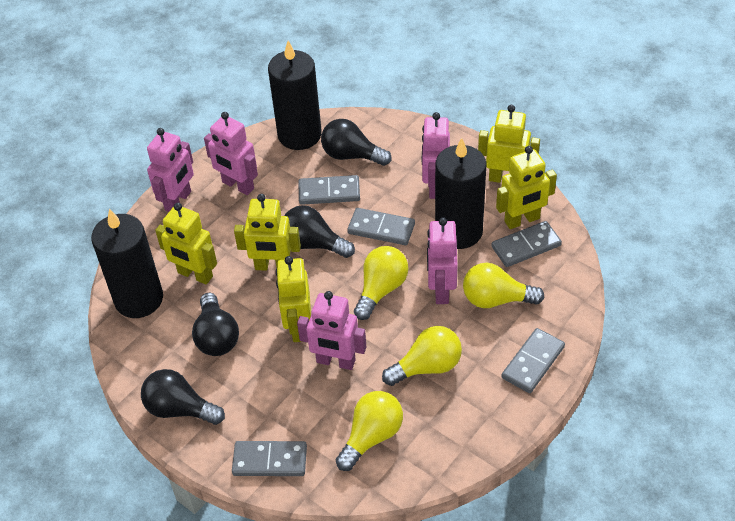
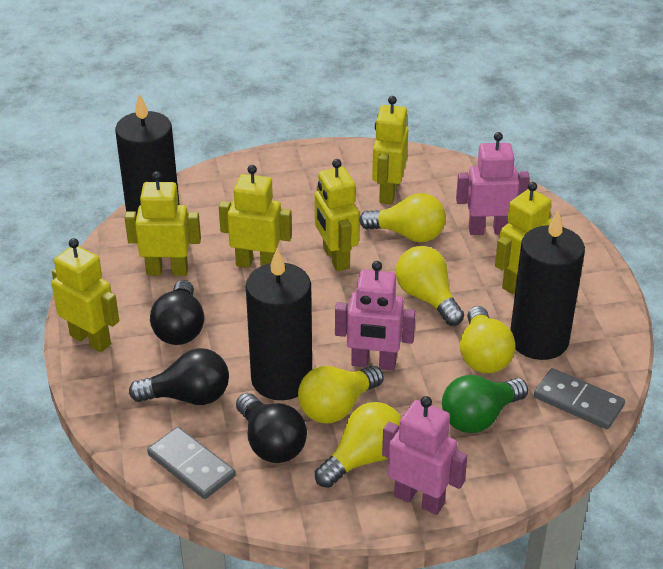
black light bulb: [141,369,225,425] [192,293,239,356] [284,205,355,258] [321,119,392,166] = 4 -> [129,348,229,405] [150,280,204,345] [236,393,307,463] = 3
green light bulb: none = 0 -> [442,375,528,433] = 1
grey domino: [232,441,307,476] [299,175,360,205] [347,208,415,245] [491,221,562,267] [501,328,565,393] = 5 -> [147,427,235,499] [534,368,625,429] = 2
pink robot: [147,128,194,212] [204,112,258,195] [297,291,366,370] [422,112,450,199] [427,217,457,304] = 5 -> [335,261,416,370] [382,396,468,515] [456,132,529,235] = 3
yellow light bulb: [336,391,403,471] [354,246,408,320] [382,326,462,386] [463,263,544,308] = 4 -> [298,366,384,424] [315,402,401,488] [359,193,446,243] [396,246,464,326] [460,306,516,374] = 5
yellow robot: [155,203,217,285] [234,194,301,271] [276,256,311,342] [478,105,540,183] [496,146,557,229] = 5 -> [51,238,119,352] [125,171,201,276] [219,165,292,268] [315,159,359,272] [372,96,408,205] [495,182,552,294] = 6

